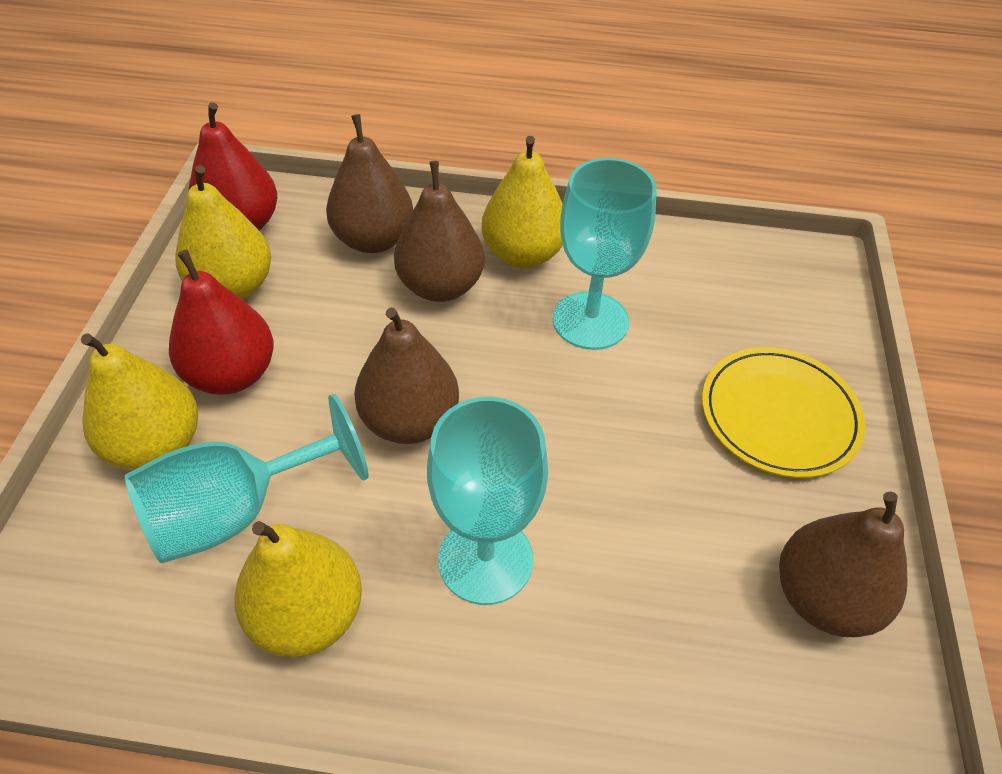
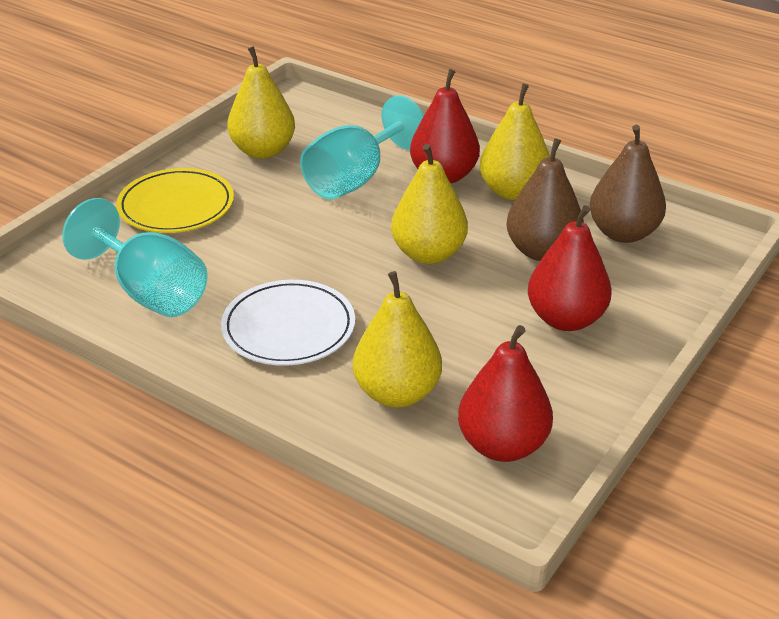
brown pear: [326,114,413,253] [354,308,459,444] [394,161,485,302] [779,492,907,637] = 4 -> [506,138,584,261] [589,125,666,243] = 2
red pear: [169,250,274,395] [189,102,277,231] = 2 -> [410,69,480,183] [458,325,553,462] [528,205,612,331] = 3
turquoise goblet: [125,394,368,563] [427,397,548,605] [553,158,657,350] = 3 -> [62,198,208,317] [300,96,424,200] = 2
white plate: none = 0 -> [221,280,355,366] = 1

